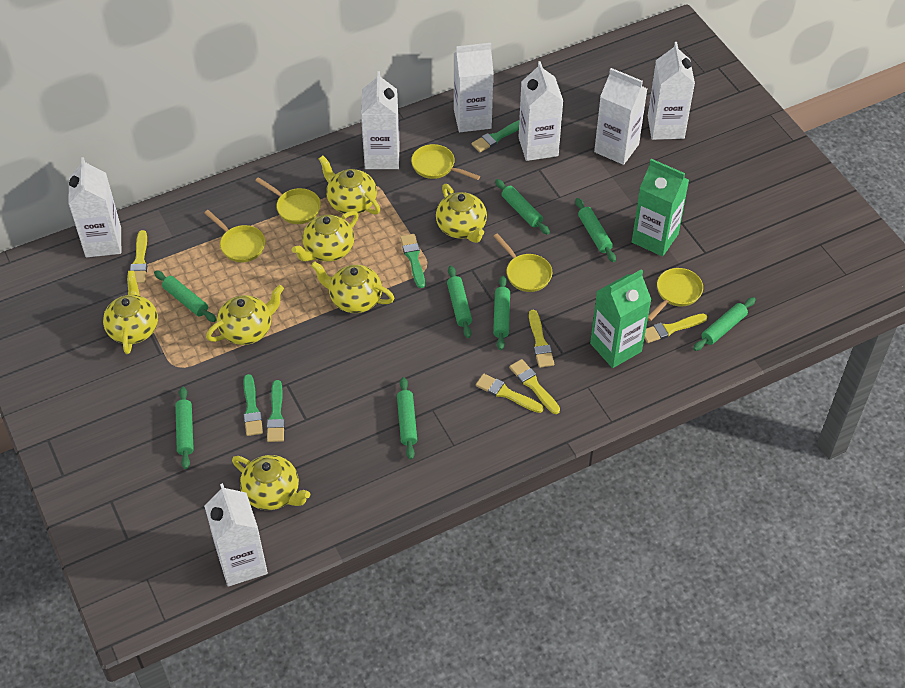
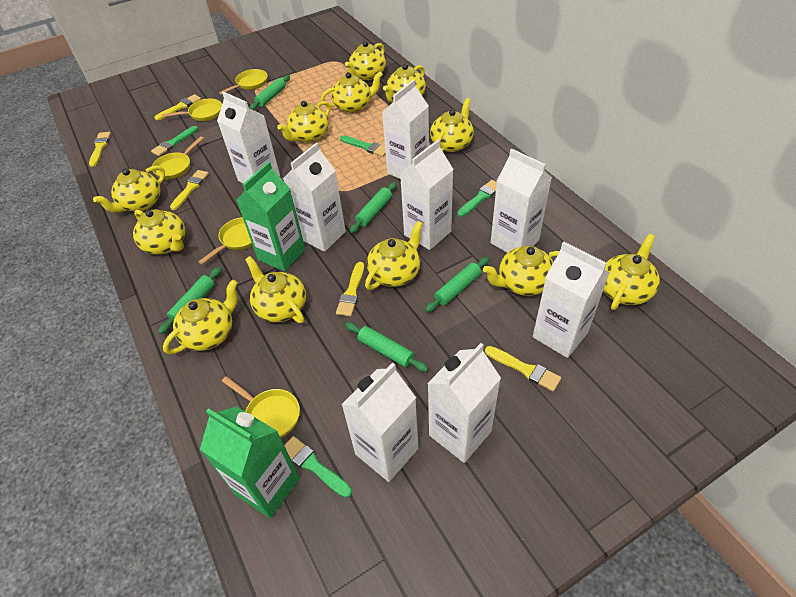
green rolling pin: [154,270,217,322] [175,387,194,469] [397,377,417,460] [447,266,472,338] [493,276,510,350] [495,179,550,235] [575,198,616,262] [693,297,756,351] = 8 -> [158,267,222,334] [250,75,290,110] [345,322,429,372] [350,182,397,233] [425,257,489,312] = 5
white carton: [68,157,121,258] [204,483,268,587] [361,71,400,169] [454,43,494,132] [519,61,563,161] [594,68,647,165] [648,42,695,140] = 7 -> [217,92,280,184] [283,142,346,252] [341,363,418,482] [382,79,429,179] [400,140,454,250] [427,343,501,463] [491,149,552,253] [533,242,610,358] = 8
yellow teapot: [103,271,158,354] [206,285,284,345] [232,455,310,510] [292,211,359,262] [311,261,395,313] [319,156,380,215] [436,184,487,243] = 7 -> [93,166,165,213] [133,209,185,254] [163,280,238,354] [245,256,306,323] [277,101,330,142] [321,71,383,113] [345,41,386,80] [365,221,423,290] [383,64,426,103] [430,98,474,152] [483,246,560,296] [603,234,660,310] = 12

